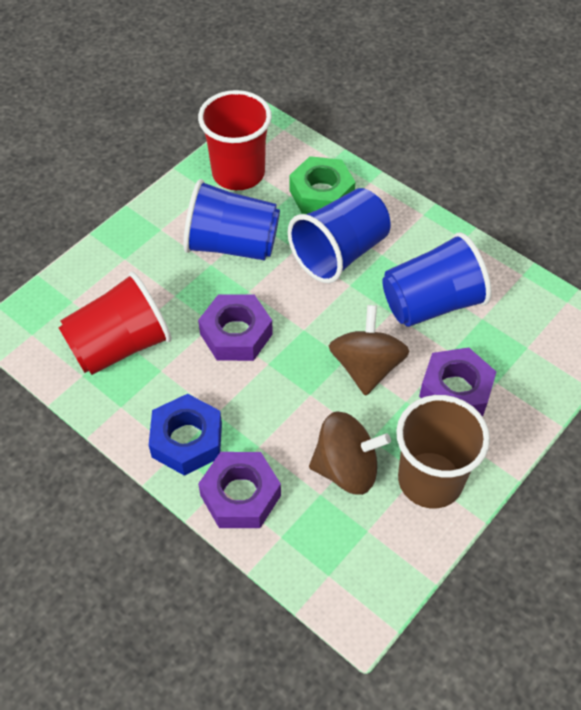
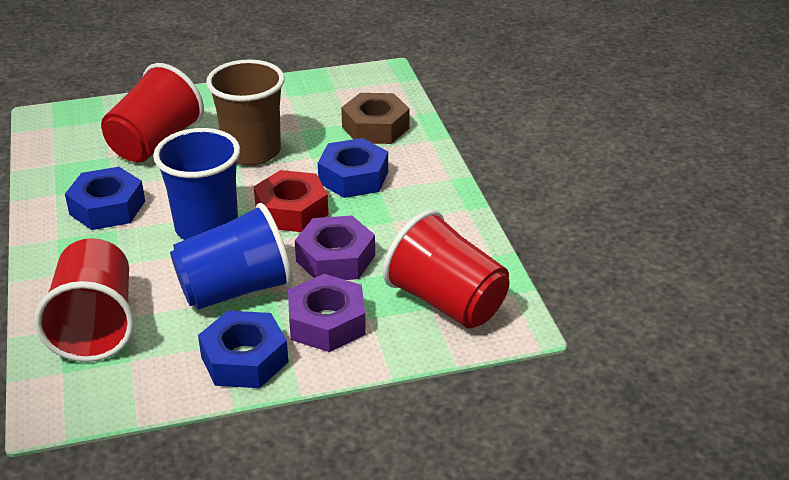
blue cup: [184,179,280,261] [288,188,390,283] [382,232,492,327] = 3 -> [153,128,240,240] [170,203,293,310] = 2
blue nut: [149,394,222,476] = 1 -> [65,167,145,230] [198,311,289,388] [318,138,388,198] = 3
brown nut: none = 0 -> [341,93,410,144] = 1
brown spinning top: [309,411,391,495] [329,305,410,396] = 2 -> none = 0
green nut: [289,156,355,214] = 1 -> none = 0
purple nut: [198,294,273,361] [198,452,281,528] [419,347,496,416] = 3 -> [288,274,366,352] [295,216,375,280] = 2
red cup: [58,271,172,375] [198,90,272,190] = 2 -> [34,238,135,362] [101,63,204,163] [383,210,510,328] = 3
red nut: none = 0 -> [254,170,329,232] = 1

